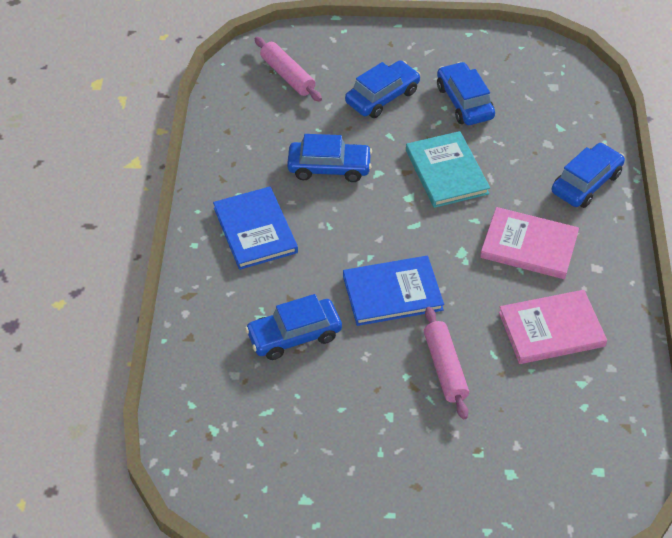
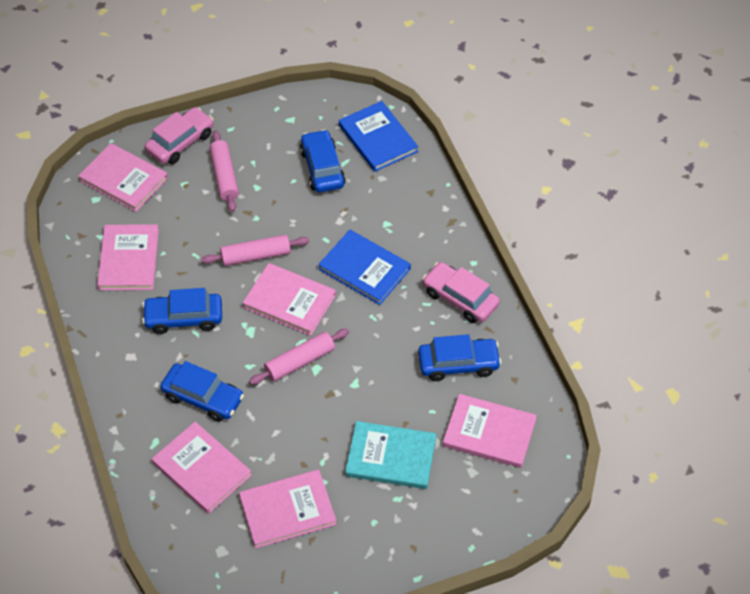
blue car: [245,294,342,360] [287,134,372,182] [345,60,421,118] [437,62,495,125] [552,143,625,208] = 5 -> [142,288,222,334] [160,361,244,422] [300,129,346,193] [418,334,501,381] = 4
pink book: [480,207,579,279] [499,290,607,364] = 2 -> [78,143,168,212] [97,224,159,290] [152,422,252,514] [239,469,337,548] [243,263,336,336] [443,394,537,468] = 6
pink car: none = 0 -> [145,107,214,164] [422,262,500,323] = 2
pink rolling pin: [255,37,322,102] [424,307,469,419] = 2 -> [201,234,309,266] [209,130,239,212] [249,329,349,385] = 3

